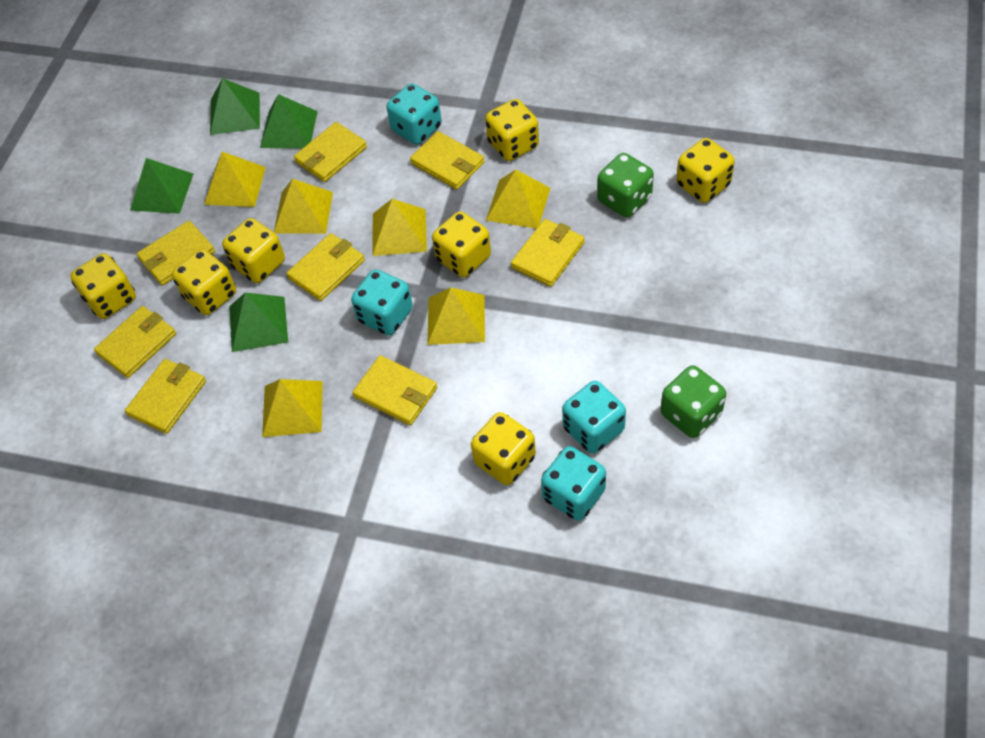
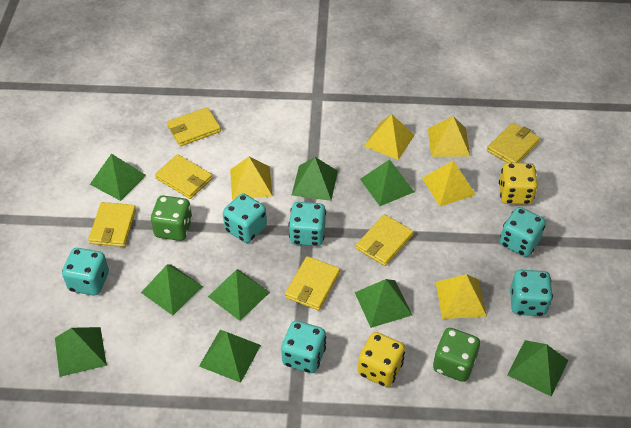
green pyramid: [130,158,193,214] [210,78,260,135] [229,293,288,352] [260,94,318,149] = 4 -> [55,327,107,377] [90,154,146,201] [141,265,203,315] [199,330,261,383] [208,269,270,321] [292,157,338,201] [355,279,412,328] [360,159,414,206] [507,340,569,397] = 9
turquoise dice: [351,269,413,335] [386,83,442,145] [541,446,606,521] [562,381,626,453] = 4 -> [62,248,109,296] [223,193,267,243] [281,321,326,373] [289,202,326,246] [500,207,546,257] [510,270,553,316] = 6
yellow dice: [70,253,136,319] [172,249,236,315] [222,218,285,283] [432,211,491,277] [471,412,536,485] [485,99,539,161] [676,138,735,203] = 7 -> [358,332,405,387] [499,162,538,205] = 2
yellow pyramid: [204,152,266,207] [262,379,323,437] [274,179,333,234] [372,199,427,256] [428,288,485,345] [486,170,550,229] = 6 -> [230,157,273,200] [364,114,415,160] [422,160,476,206] [428,116,470,157] [436,274,487,319] = 5
yellow wallet: [94,306,176,378] [125,359,206,434] [137,221,215,286] [287,233,365,301] [294,122,367,182] [352,355,437,425] [410,131,485,190] [511,219,585,287] = 8 -> [88,202,136,247] [155,154,213,199] [167,107,221,146] [285,256,340,311] [356,214,413,266] [487,123,540,163] = 6

